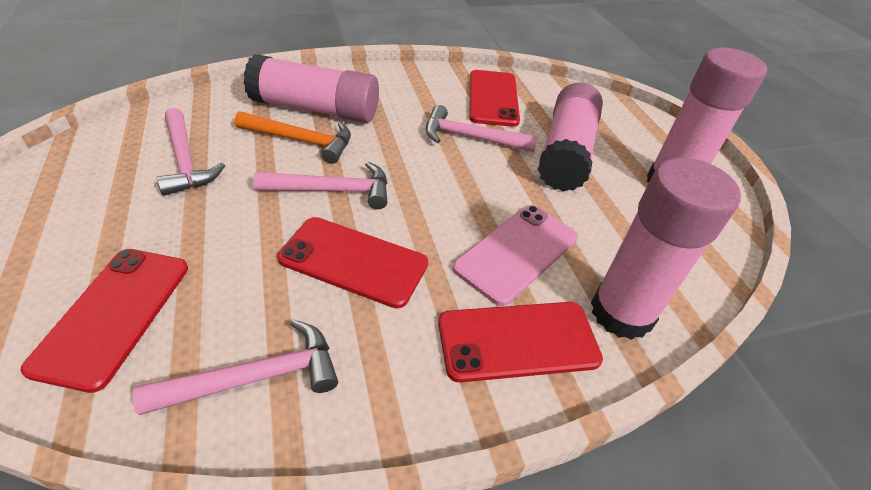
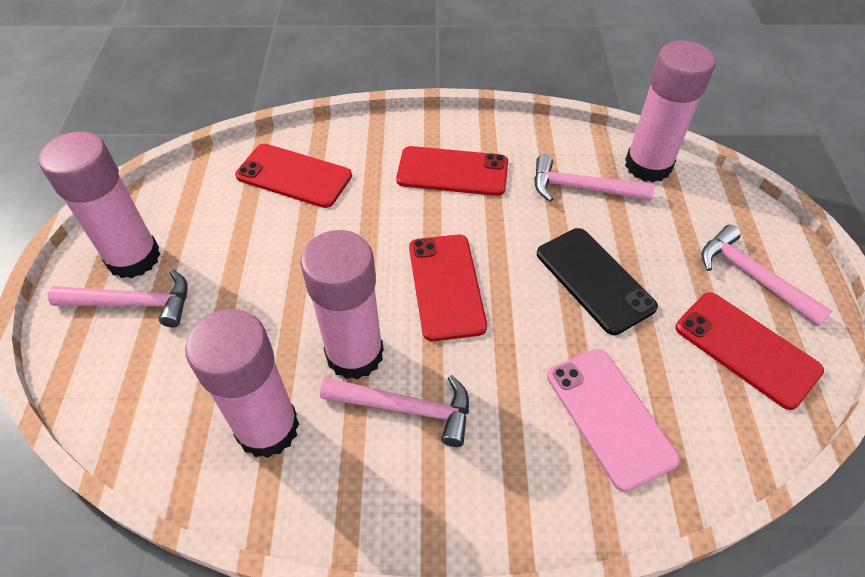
black phone: none = 0 -> [537,228,658,335] = 1
orange hammer: [235,111,351,164] = 1 -> none = 0

